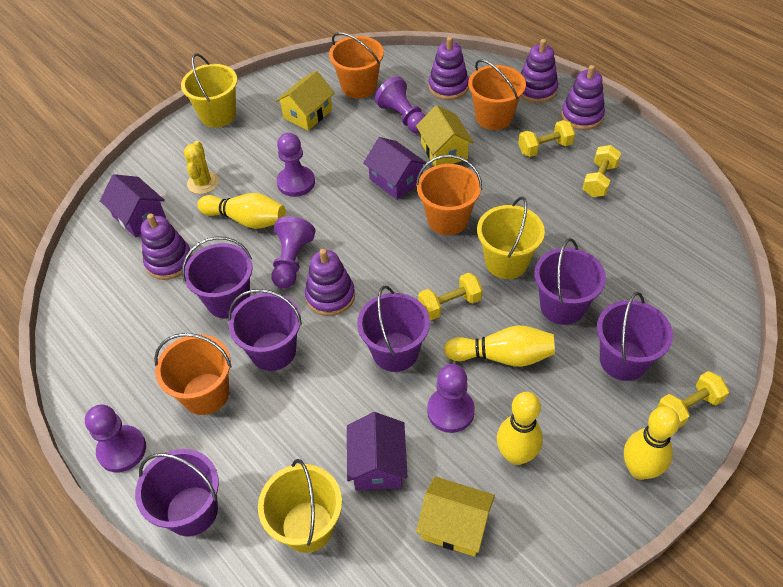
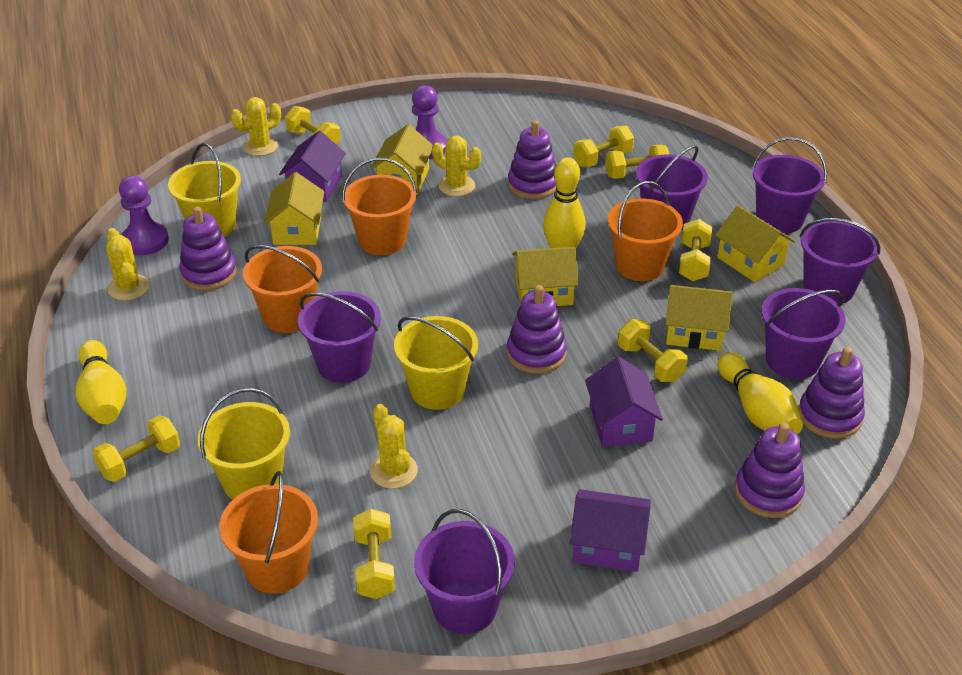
purple pawn: [85,404,146,472] [271,216,315,289] [277,133,315,197] [375,77,426,134] [427,364,475,433] = 5 -> [119,176,169,255] [412,85,447,159] = 2
yellow bowling pin: [197,193,286,229] [444,325,555,367] [497,392,543,465] [624,406,680,480] = 4 -> [76,340,126,424] [543,157,586,248] [718,352,803,435] = 3
yellow cactus: [184,141,219,194] = 1 -> [106,228,150,301] [231,97,281,156] [370,404,418,489] [432,136,481,196] = 4
yellow dumbbell: [418,273,483,320] [518,120,575,157] [583,145,621,197] [657,371,729,428] = 4 -> [93,415,180,482] [285,106,341,145] [353,509,395,599] [573,126,634,167] [605,145,669,179] [618,319,688,382] [679,219,712,281] = 7
yellow house: [276,71,335,131] [416,105,474,166] [416,476,495,557] = 3 -> [264,172,324,245] [371,124,433,195] [512,247,579,306] [666,285,733,351] [715,205,795,282] = 5

